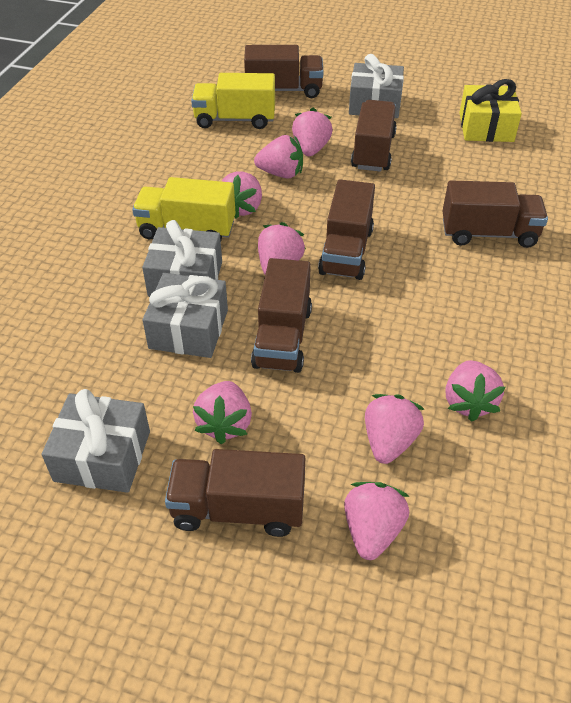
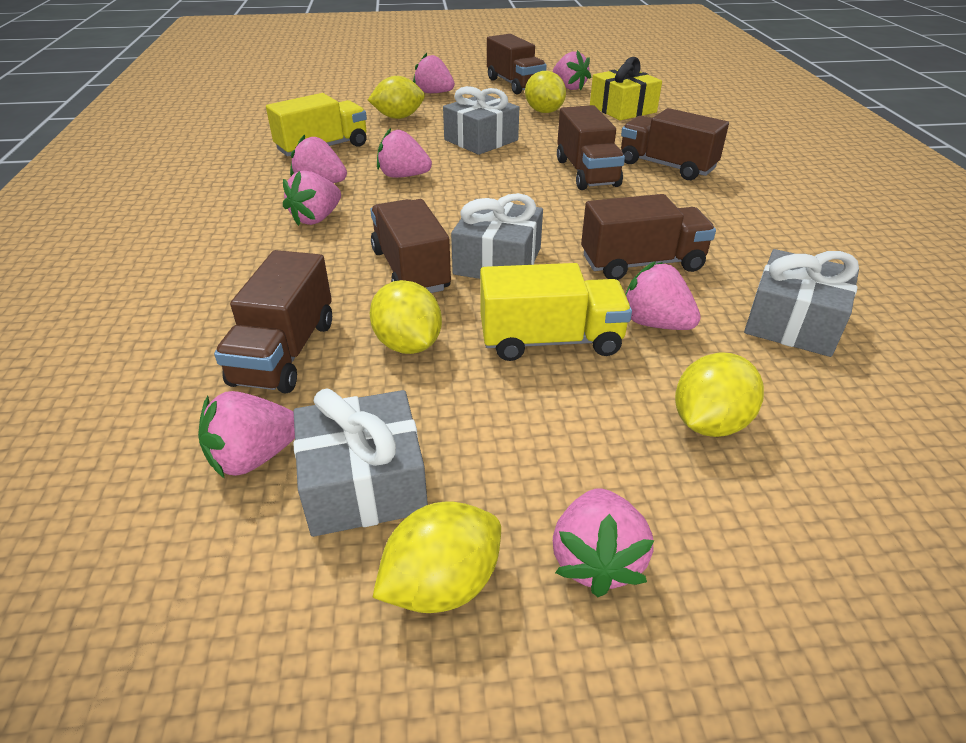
yellow lemon: none = 0 -> [368,76,425,119] [370,280,442,354] [372,501,501,613] [525,71,566,113] [675,353,764,437] = 5

